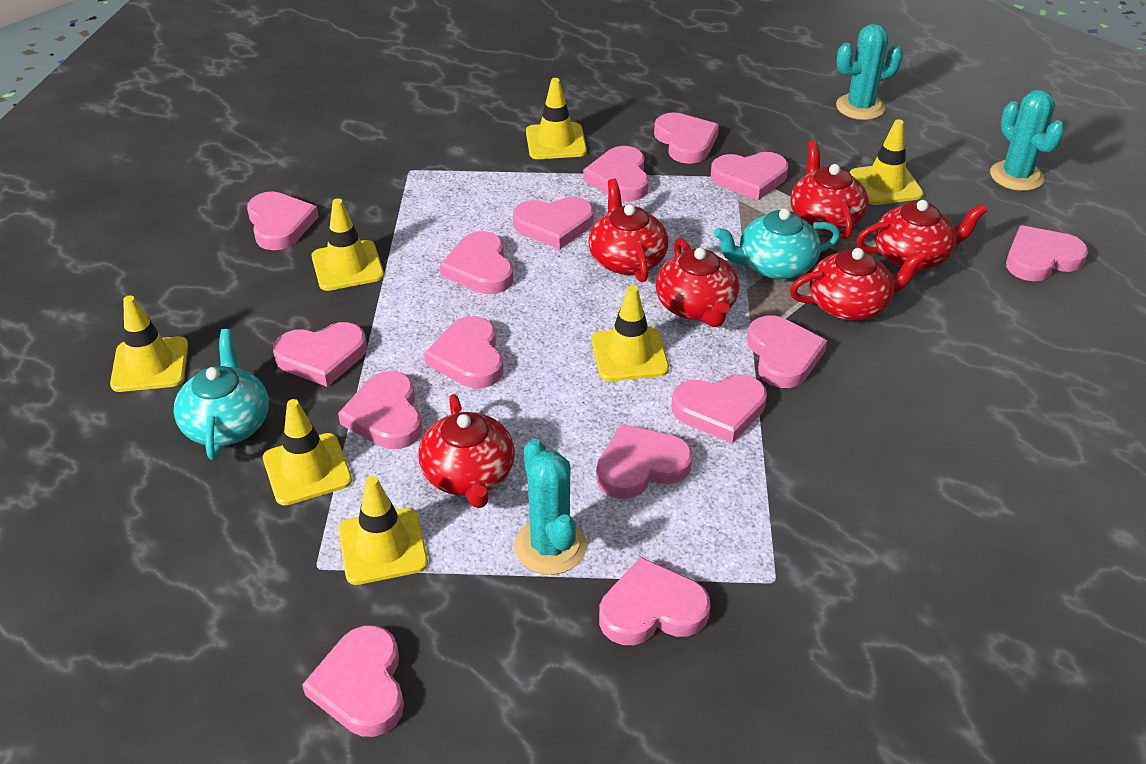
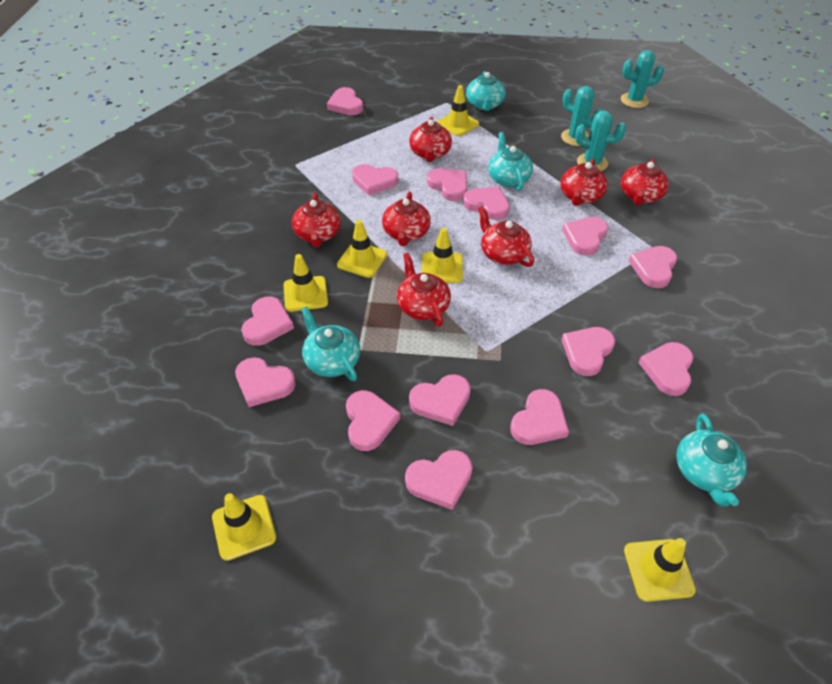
pink heart: [247,191,319,250] [273,322,367,387] [302,625,404,737] [338,371,422,449] [424,316,503,388] [440,231,513,294] [513,197,594,250] [583,146,649,201] [596,424,693,499] [599,557,710,645] [654,112,719,164] [672,374,767,443] [711,152,788,200] [747,315,827,388] [1006,225,1088,281] = 15 -> [235,357,296,407] [241,297,294,346] [327,87,363,115] [346,390,400,451] [352,164,398,196] [405,450,473,510] [409,374,471,426] [427,168,467,201] [463,187,510,220] [510,389,569,445] [562,217,608,256] [562,327,615,376] [629,246,677,288] [638,342,693,396] = 14
red teapot: [418,394,515,508] [588,179,669,282] [656,238,739,327] [790,248,926,321] [791,141,868,239] [856,200,987,270] = 6 -> [292,193,341,248] [382,192,431,246] [397,253,451,326] [409,117,452,162] [478,206,534,267] [561,159,608,206] [621,158,669,206] = 7
turquoise teapot: [174,329,269,460] [714,208,840,280] = 2 -> [301,307,360,381] [466,71,505,111] [488,132,533,191] [676,414,747,506] = 4
yellow traffic cone: [110,295,188,392] [263,399,352,506] [312,199,384,291] [338,476,428,585] [526,78,587,159] [592,286,669,381] [850,119,924,205] = 7 -> [212,493,276,561] [284,254,328,312] [337,220,387,278] [422,228,463,283] [437,85,479,136] [624,538,696,602] = 6

